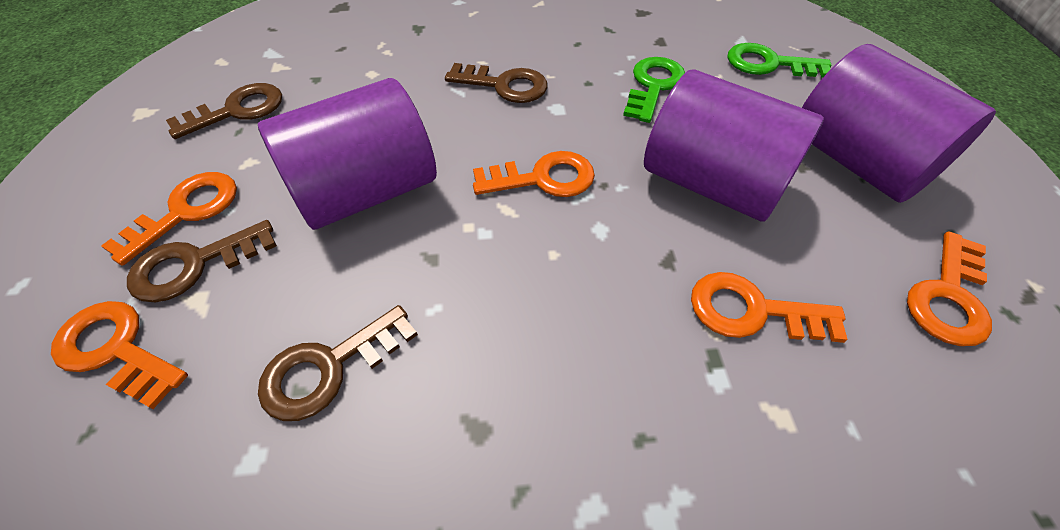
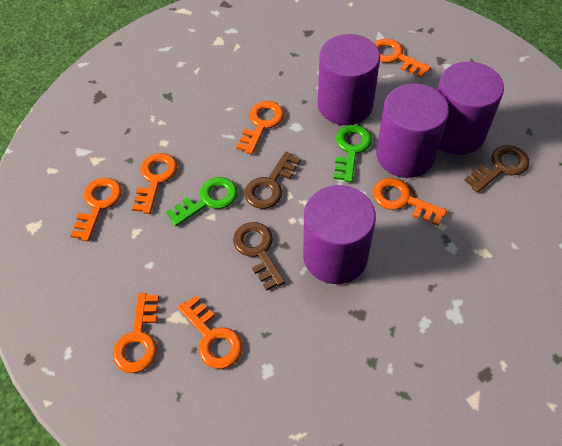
brown key: [127,220,277,303] [166,83,282,139] [258,305,418,421] [445,63,547,103] = 4 -> [233,222,285,291] [244,152,301,209] [464,145,529,193] = 3
orange key: [51,301,188,409] [101,172,237,266] [473,151,595,197] [691,272,848,343] [907,231,992,346] = 5 -> [70,178,122,241] [113,293,159,373] [132,153,177,214] [178,295,242,369] [236,101,284,154] [373,178,447,226] [374,39,431,78] = 7
purple cylinder: [258,78,437,230] [644,69,824,222] [802,44,996,203] = 3 -> [303,185,376,284] [318,34,380,125] [376,83,449,178] [437,61,504,155] = 4

